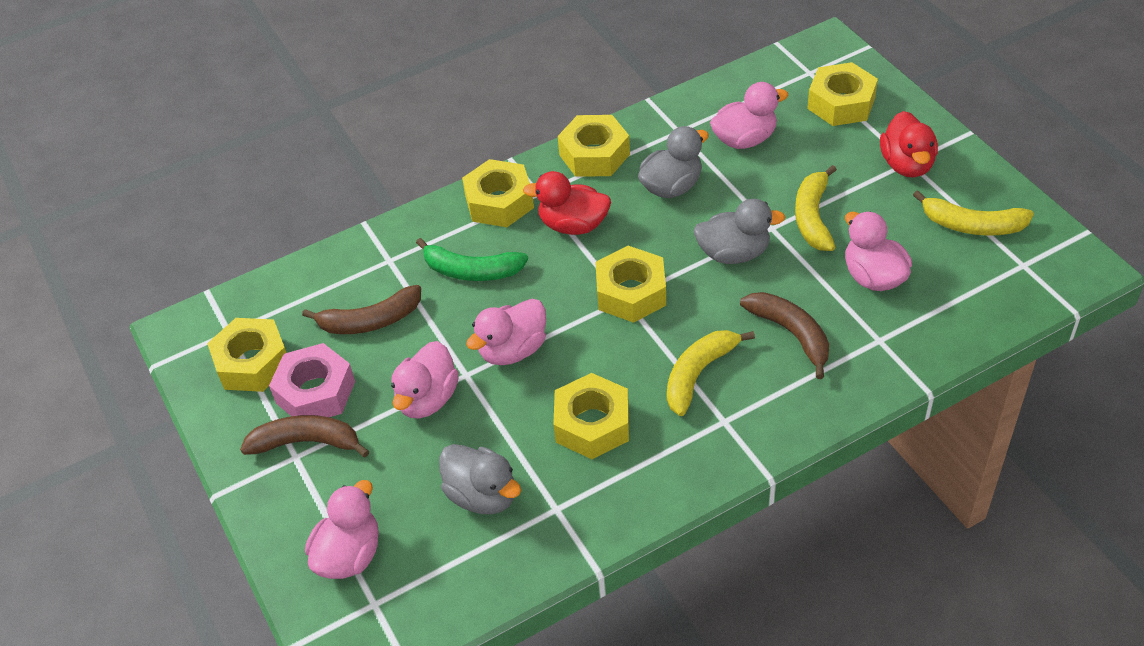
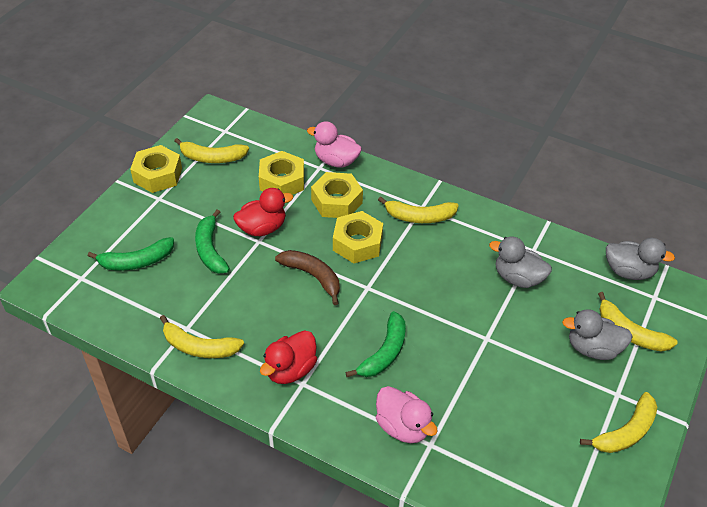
brown banana: [240,415,370,458] [302,285,421,334] [740,292,829,379] = 3 -> [275,250,340,305] = 1
green banana: [416,238,528,281] = 1 -> [88,237,174,270] [195,209,230,274] [345,311,406,377] = 3
pink duck: [305,480,379,579] [391,341,459,419] [466,299,546,365] [710,82,788,149] [845,211,912,291] = 5 -> [307,121,362,168] [376,386,438,443] = 2
pink nut: [269,343,355,417] = 1 -> none = 0
yellow banana: [667,330,755,416] [795,165,837,251] [913,190,1034,236] = 3 -> [160,315,244,358] [174,138,249,163] [378,196,459,223] [580,392,657,453] [598,292,678,351] = 5
yellow nut: [207,318,286,392] [462,159,534,227] [553,373,629,459] [558,115,630,177] [595,246,666,323] [807,62,878,126] = 6 -> [130,145,182,193] [259,151,304,195] [311,172,363,218] [333,211,383,263] = 4

